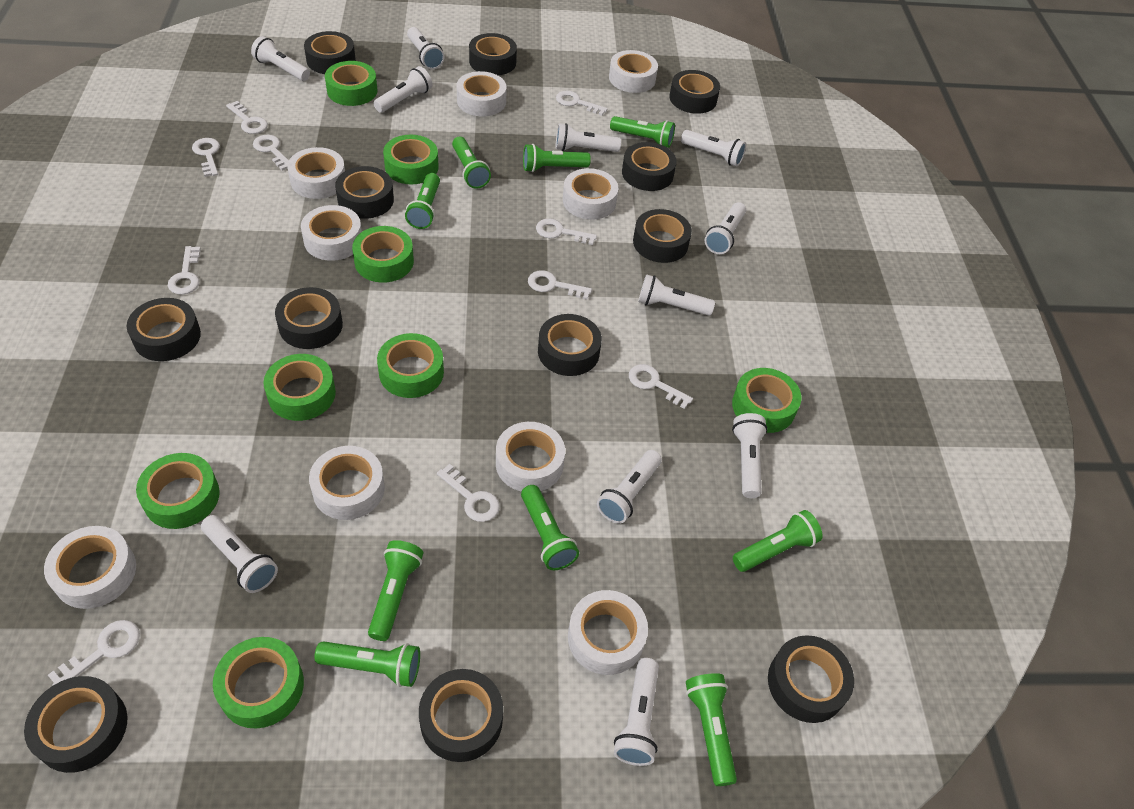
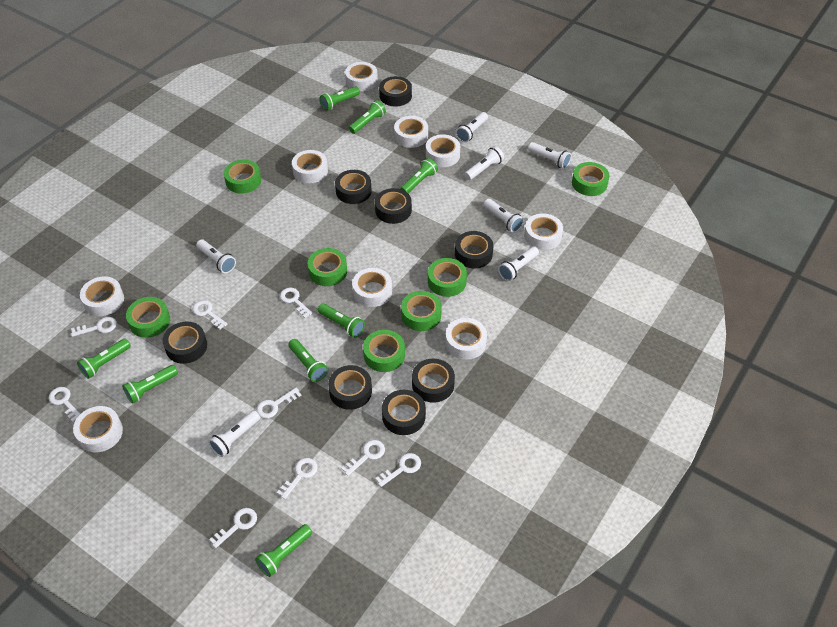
black tape: [24,676,127,773] [127,298,201,361] [275,287,343,349] [304,31,356,74] [335,166,394,219] [419,669,503,762] [469,33,517,75] [538,314,602,376] [622,142,677,191] [633,209,692,263] [669,70,720,114] [768,635,854,723] = 12 -> [163,322,207,364] [328,365,372,410] [335,170,372,204] [375,188,412,224] [379,76,412,106] [382,390,426,435] [412,358,455,403] [455,231,493,268] = 8
green flashlight: [314,641,420,687] [368,540,423,641] [405,173,440,229] [452,137,491,189] [521,485,579,570] [523,144,591,172] [610,116,675,148] [686,673,737,786] [733,510,822,572] = 9 -> [77,338,131,379] [122,365,178,404] [255,524,312,577] [288,339,328,382] [318,303,365,338] [320,86,360,111] [349,100,386,134] [400,158,438,193] = 8
green tape: [136,453,220,529] [213,637,304,729] [264,354,336,421] [325,61,377,106] [352,226,414,283] [377,333,444,398] [383,135,439,184] [732,368,801,433] = 8 -> [126,297,170,338] [224,160,261,194] [308,248,347,286] [363,330,405,372] [401,291,442,331] [428,258,467,297] [572,162,610,196] = 7
white flashlight: [201,515,278,593] [251,36,310,81] [374,66,432,113] [407,27,444,69] [556,123,621,152] [597,450,662,524] [614,658,659,766] [638,274,715,316] [681,130,746,167] [704,202,746,254] [732,413,768,498] = 11 -> [196,240,236,273] [208,410,260,457] [456,112,488,142] [465,146,504,180] [484,199,524,233] [498,246,539,281] [528,142,571,169] = 7
white key: [48,620,140,686] [168,246,201,295] [192,138,220,177] [226,101,268,134] [253,135,289,170] [437,464,500,522] [528,270,592,299] [536,219,597,245] [556,91,608,116] [629,364,693,409] = 10 -> [49,387,80,422] [71,317,117,337] [193,300,227,330] [209,508,257,548] [257,388,301,418] [277,458,318,499] [280,288,313,318] [341,440,385,476] [375,453,421,487] = 9

